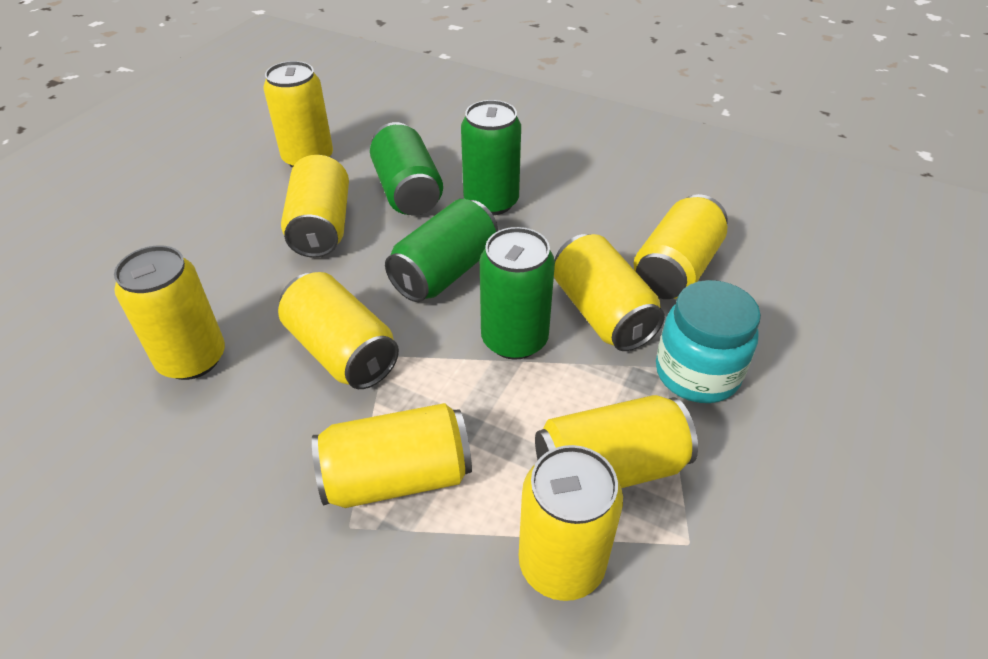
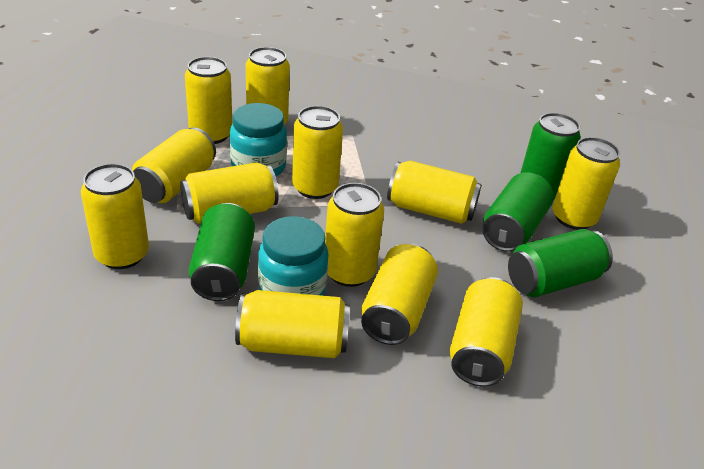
turquoise jar: [656,280,761,403] = 1 -> [230,103,287,176] [258,216,329,296] = 2
yellow can: [114,245,225,380] [263,61,333,168] [278,272,399,389] [281,155,349,258] [312,403,472,508] [519,445,623,601] [535,395,698,488] [554,234,665,351] [634,194,728,299] = 9 -> [81,164,149,269] [132,127,216,203] [180,162,279,224] [185,57,232,144] [235,290,350,358] [246,47,290,124] [292,106,343,199] [325,183,384,287] [361,243,438,345] [387,161,481,224] [449,277,523,386] [552,137,620,230] = 12

